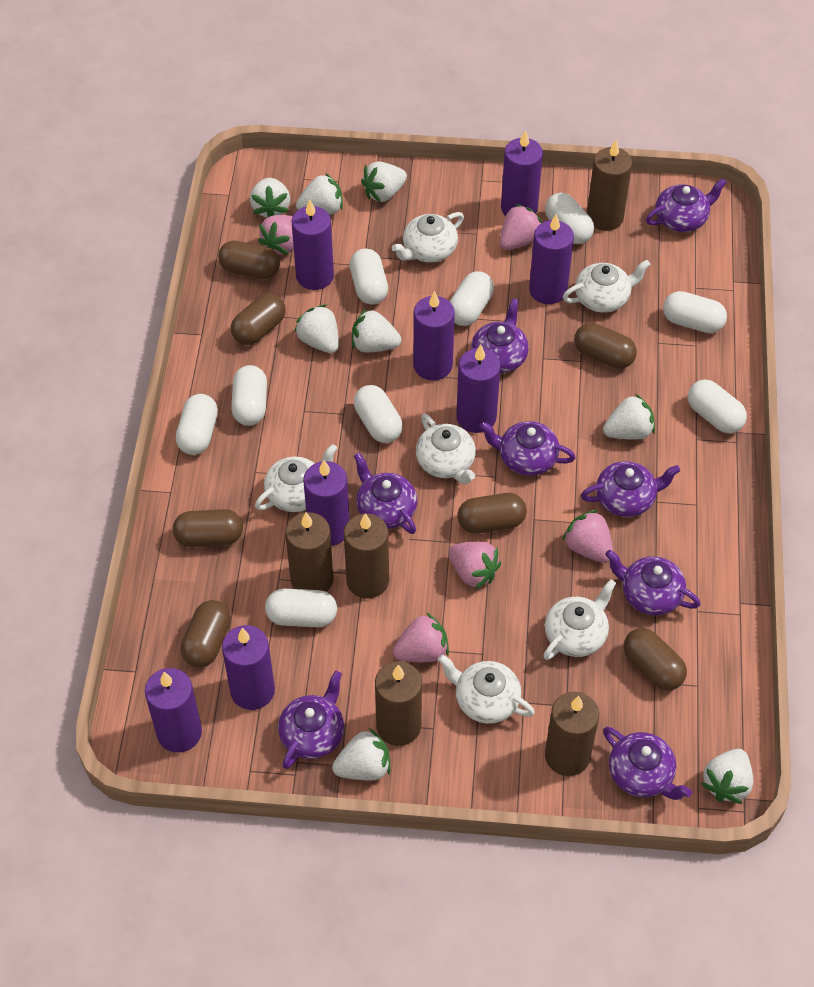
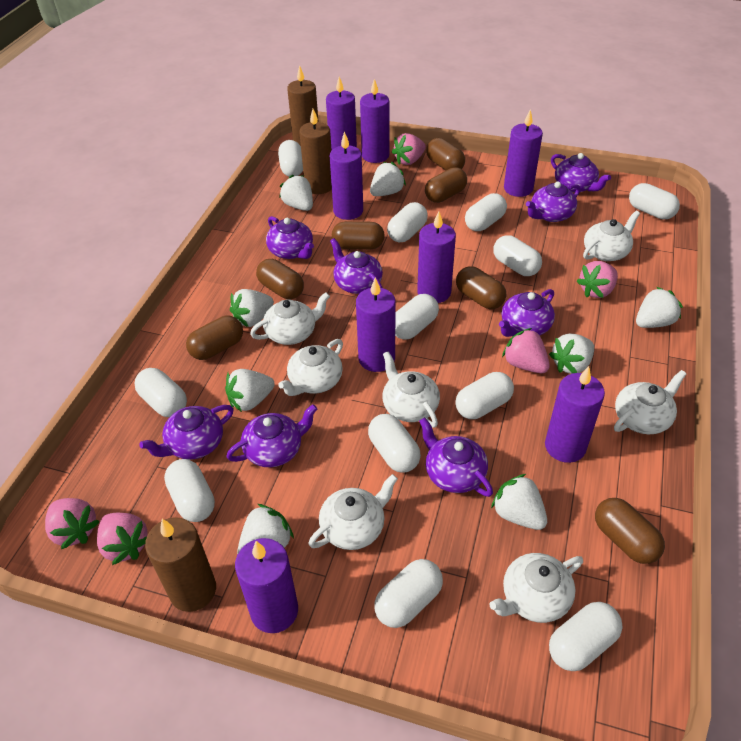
brown candle: [285,512,333,592] [344,513,389,599] [375,661,422,746] [545,692,599,776] [587,140,632,231] = 5 -> [145,517,216,612] [287,65,319,146] [299,109,332,194] = 3
white capsule: [176,394,218,455] [231,365,267,426] [265,589,337,627] [350,249,388,305] [354,385,403,443] [450,271,494,326] [545,193,594,244] [663,291,727,333] [688,379,747,433] = 9 -> [134,368,187,417] [164,459,215,522] [278,140,303,177] [368,414,421,473] [374,559,443,628] [387,202,428,242] [395,294,439,340] [455,372,514,419] [465,193,507,231] [493,235,542,276] [549,602,623,671] [629,183,680,219] = 12
white teapot: [255,444,338,512] [392,212,464,263] [416,414,476,484] [438,654,535,724] [543,579,616,660] [563,260,651,313] = 6 -> [250,292,330,345] [278,339,343,396] [308,474,398,550] [382,352,440,428] [489,553,583,623] [583,211,640,261] [614,370,686,434] = 7

